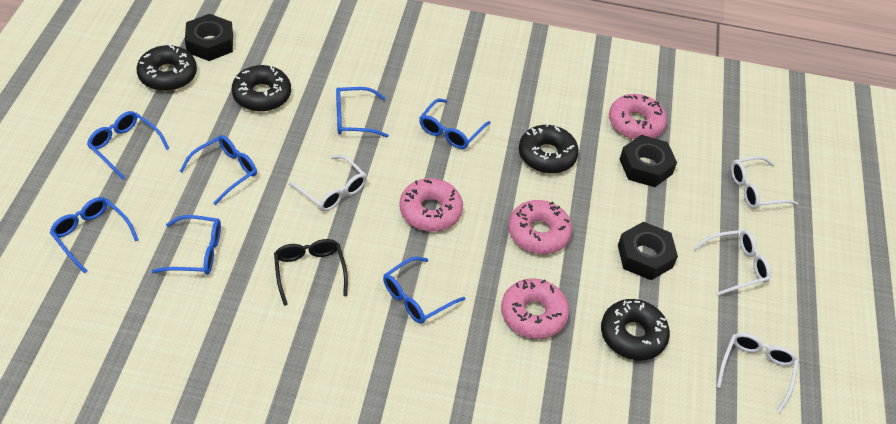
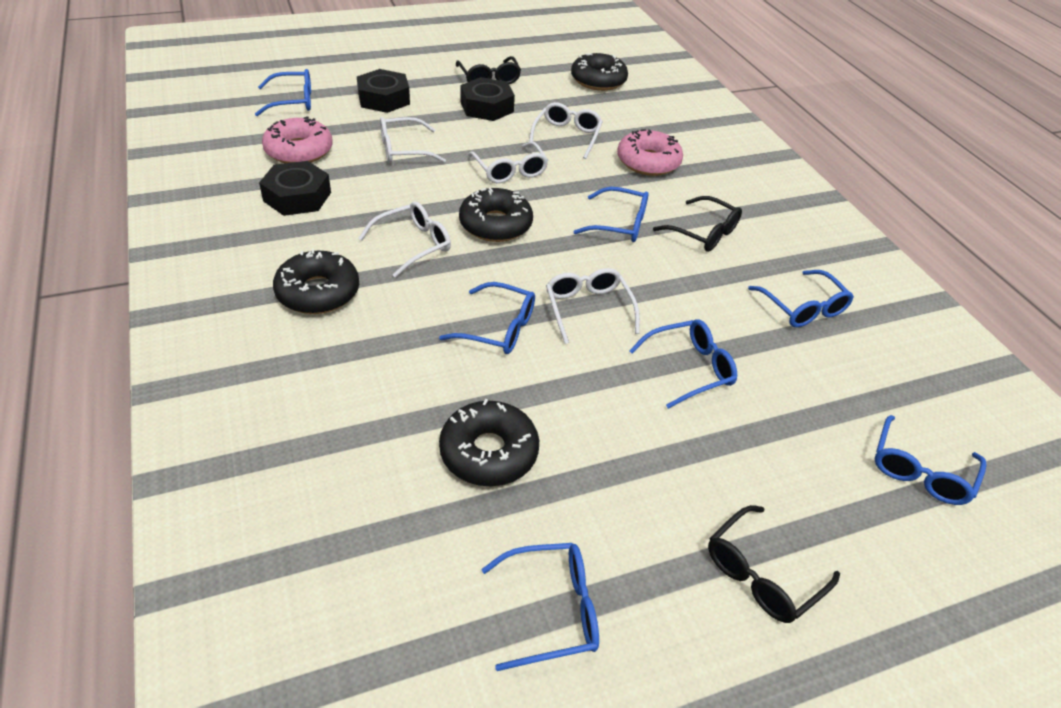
black glasses: [274,239,348,306] = 1 -> [456,56,521,84] [653,196,742,252] [708,505,840,623] = 3
pink donut: [400,178,463,232] [501,278,569,339] [508,200,572,254] [609,94,667,139] = 4 -> [262,116,333,163] [617,129,683,176] = 2
white glasses: [288,155,367,211] [693,230,771,296] [717,333,799,412] [731,156,798,209] = 4 -> [358,201,451,278] [380,117,446,163] [468,142,548,183] [529,102,603,159] [546,268,640,344] = 5

